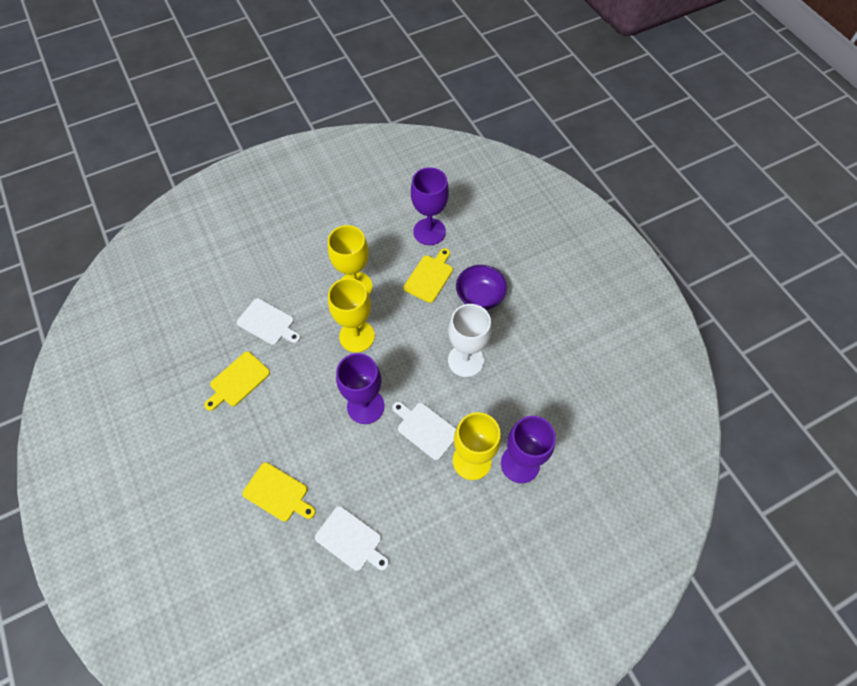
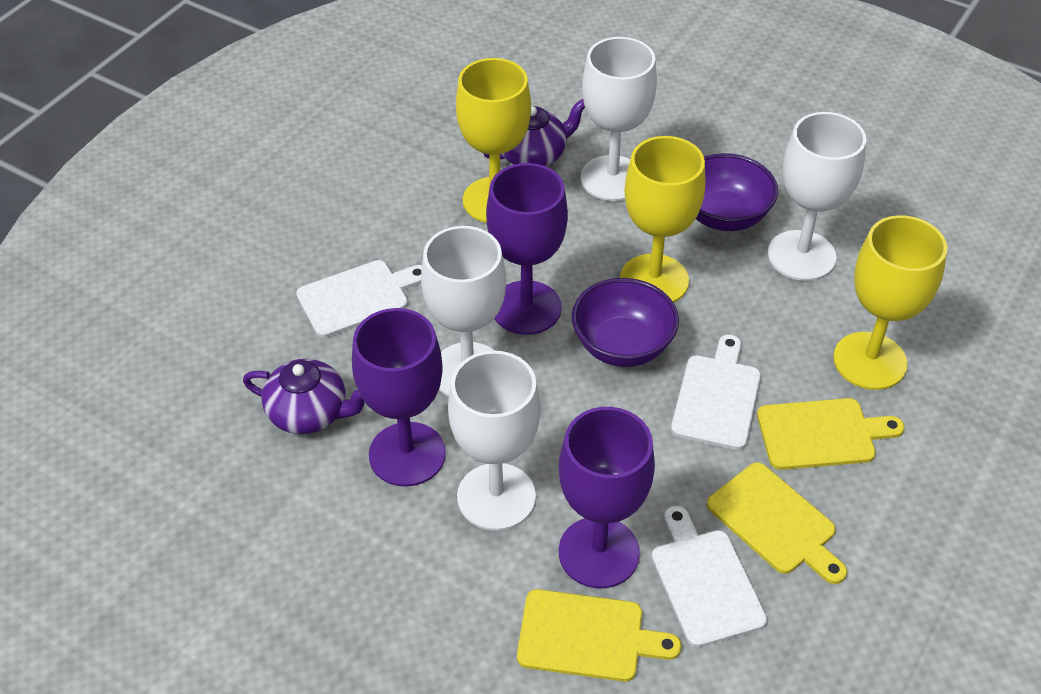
purple bowl: [456,265,507,310] = 1 -> [572,278,679,367] [696,153,778,231] = 2
purple teapot: none = 0 -> [243,359,364,434] [483,99,585,166] = 2
white goblet: [448,304,492,377] = 1 -> [421,226,506,396] [448,351,541,531] [580,37,657,201] [768,112,866,281] = 4

